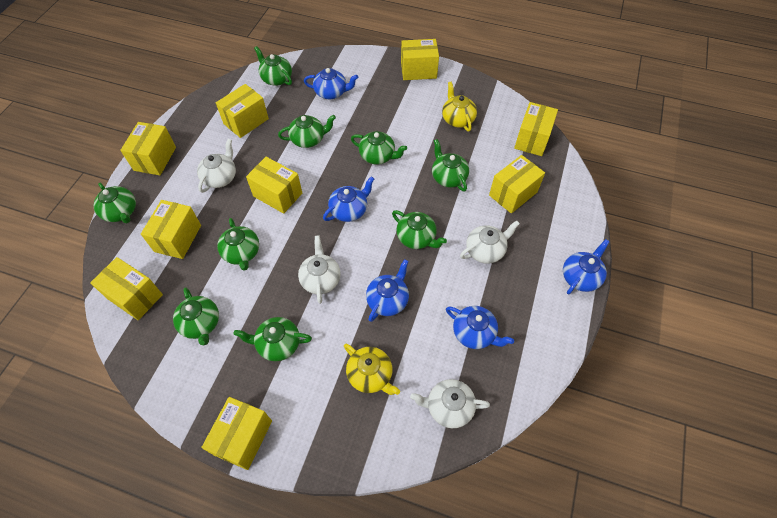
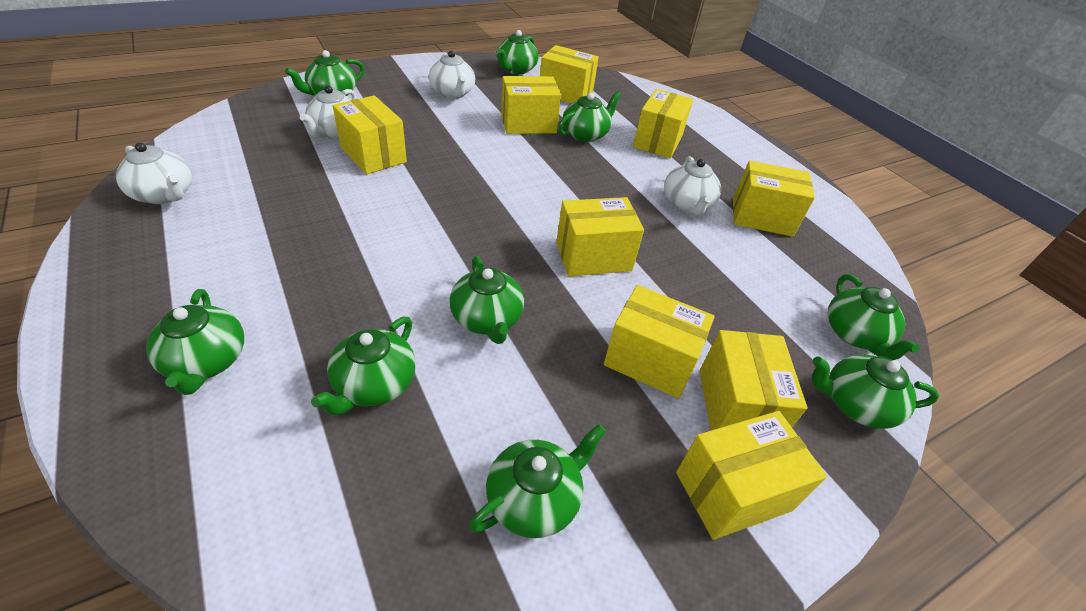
blue teapot: [304,68,358,99] [323,176,374,222] [366,259,409,322] [446,306,514,349] [563,239,610,294] = 5 -> none = 0
yellow teapot: [344,343,400,395] [442,82,477,131] = 2 -> none = 0

